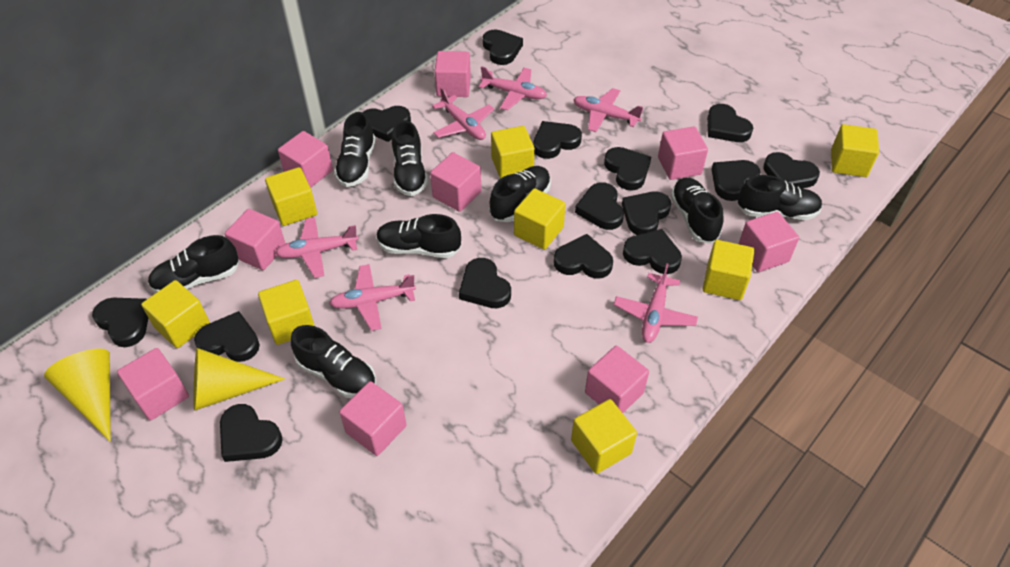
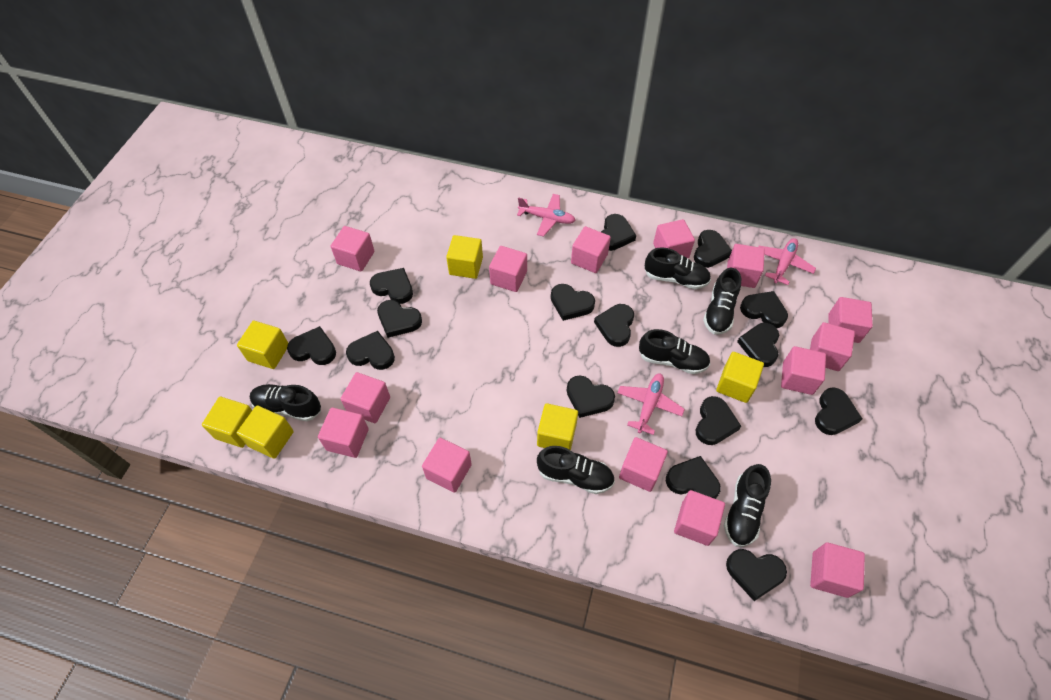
black shoe: [148,235,239,293] [291,325,376,398] [334,112,376,187] [376,214,461,258] [392,120,428,196] [489,166,551,222] [670,178,724,244] [738,175,823,220] = 8 -> [250,384,321,421] [537,446,615,494] [639,329,710,374] [644,247,711,289] [703,268,742,335] [724,464,771,547] = 6
pink cube: [117,348,189,420] [225,209,286,270] [278,131,333,188] [339,381,407,456] [430,152,481,212] [434,51,471,97] [585,346,649,413] [658,127,708,180] [739,212,799,272] = 9 -> [318,408,369,458] [331,226,374,271] [341,372,390,423] [422,438,472,493] [489,246,527,292] [571,226,611,273] [619,437,668,492] [653,219,695,258] [674,490,725,546] [727,244,765,288] [781,346,826,395] [810,322,855,371] [810,542,865,598] [828,297,873,343] = 14
pink plane: [275,217,359,278] [329,264,416,331] [432,87,494,140] [479,66,547,111] [573,88,643,132] [614,264,698,343] = 6 -> [517,194,576,237] [617,373,685,435] [758,238,816,285] = 3
yellow cone: [44,349,111,442] [194,348,285,411] = 2 -> none = 0
yellow cube: [141,280,210,348] [258,280,315,345] [265,167,317,226] [491,126,535,179] [514,188,566,250] [571,399,637,474] [703,240,755,300] [831,124,879,177] = 8 -> [202,397,252,448] [237,321,288,369] [237,405,294,459] [446,235,483,279] [537,403,578,450] [716,352,764,403] = 6

